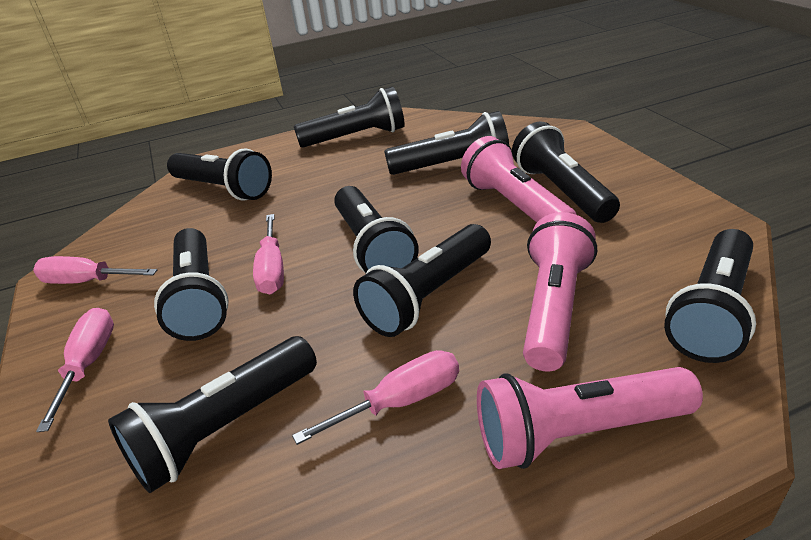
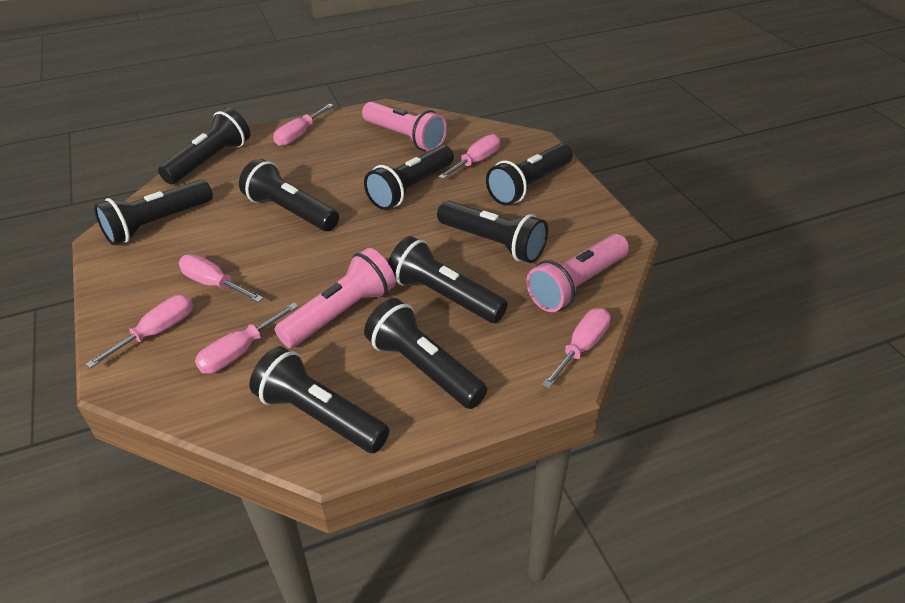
pink screwdriver: [33,256,157,284] [36,308,114,432] [253,214,284,294] [292,350,459,445] = 4 -> [85,295,193,368] [179,254,263,302] [195,303,299,374] [273,104,334,146] [438,134,500,179] [542,308,611,388] = 6

